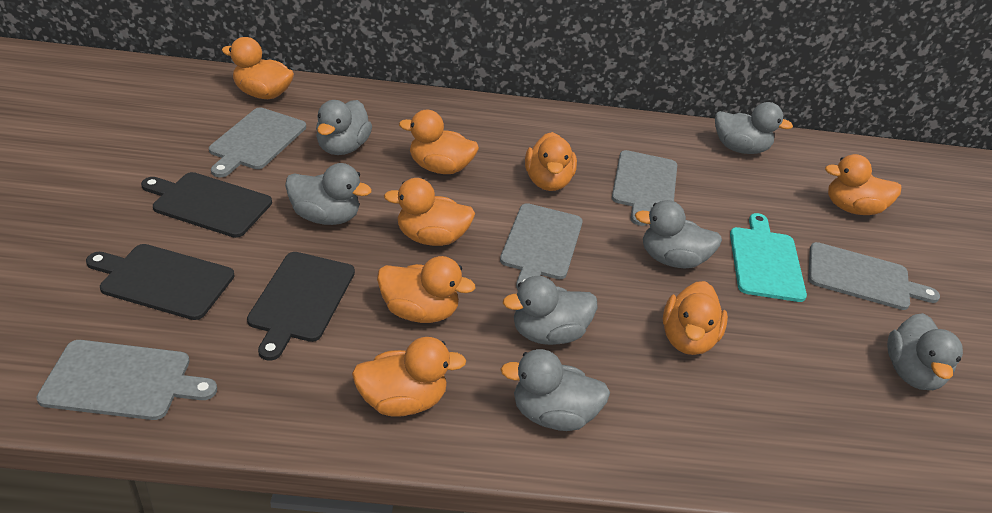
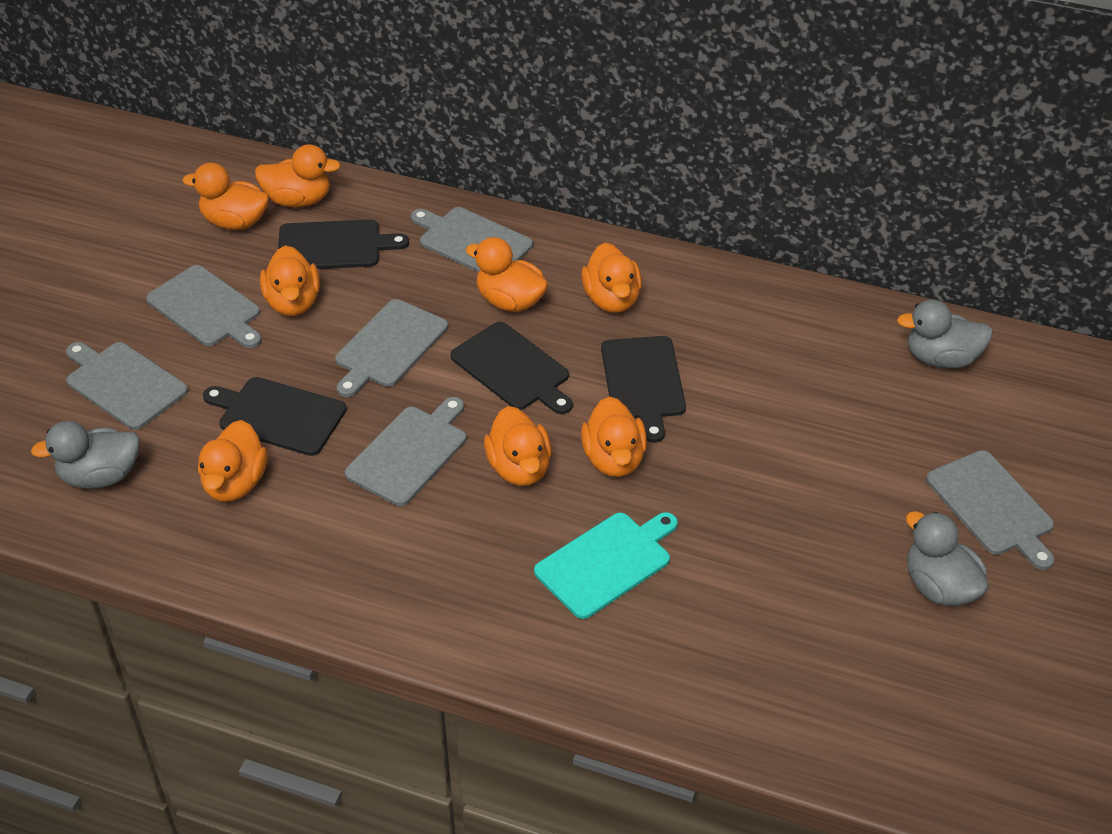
black cutting board: [86,244,234,320] [141,172,272,238] [247,252,355,361] = 3 -> [203,377,347,456] [278,219,409,269] [450,322,573,414] [601,336,686,443] = 4
grey cutting board: [36,340,217,420] [209,108,306,177] [500,203,583,289] [612,150,677,226] [808,242,940,310] = 5 -> [66,342,188,430] [146,265,262,348] [335,299,448,397] [345,397,466,506] [411,207,533,273] [926,450,1055,570] = 6
grey duck: [285,163,372,225] [316,100,372,155] [500,349,610,431] [503,276,598,345] [635,200,722,268] [715,102,793,154] [887,313,963,390] = 7 -> [31,421,140,489] [897,300,993,369] [906,511,989,607] = 3

